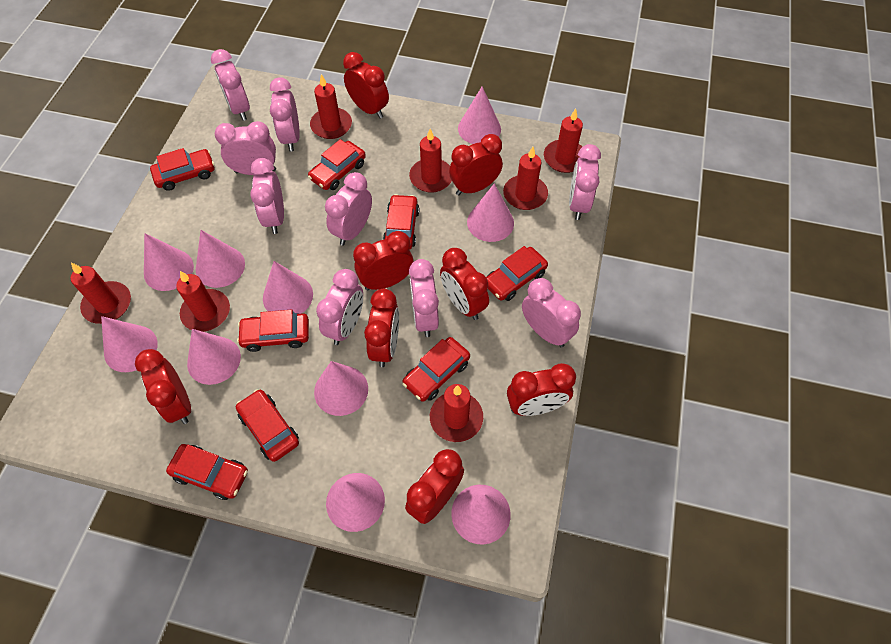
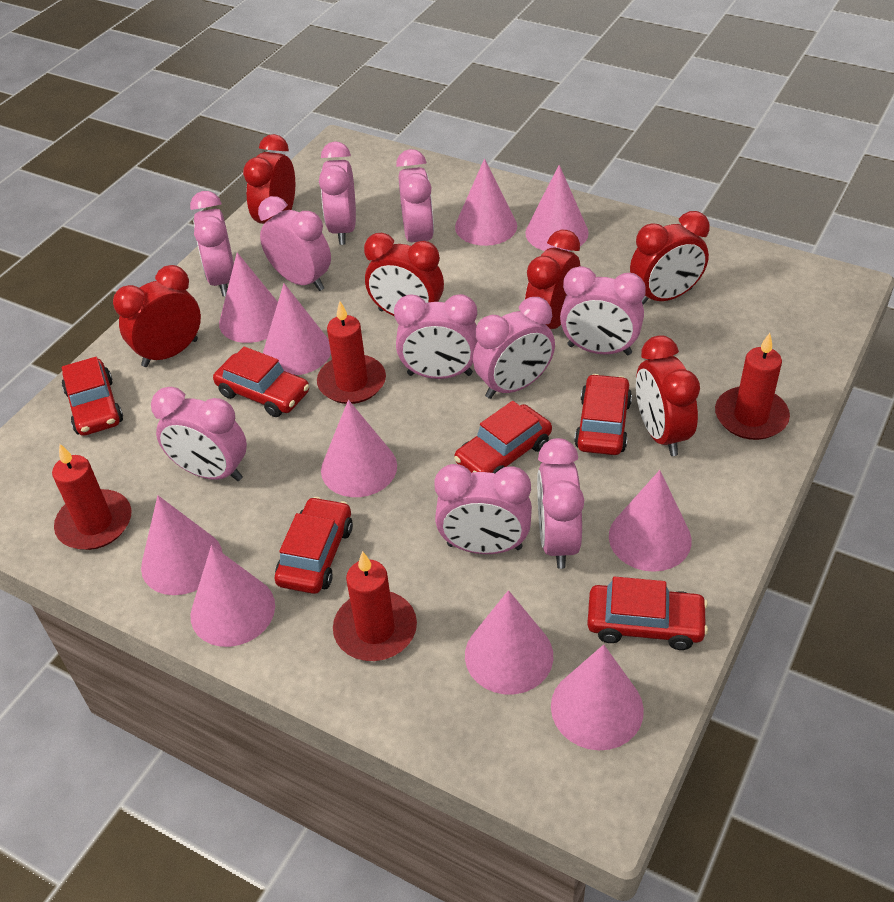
pink clock: [211,49,250,121] [215,121,276,175] [250,158,284,234] [270,77,300,151] [316,269,363,345] [325,172,372,246] [409,259,439,337] [522,278,581,347] [569,144,601,220] = 9 -> [151,387,247,481] [190,191,234,296] [258,196,331,291] [319,141,356,245] [394,294,478,379] [396,149,434,243] [434,464,532,554] [473,297,555,399] [537,438,584,569] [560,266,646,355] = 10
red candle: [71,263,131,324] [176,271,230,332] [310,74,352,139] [409,129,452,193] [430,384,483,442] [503,147,548,210] [544,109,583,173] = 7 -> [52,443,131,550] [317,301,386,404] [333,551,417,661] [715,333,790,440] = 4
red car: [150,148,215,191] [166,444,248,500] [236,389,299,462] [237,309,309,352] [308,139,366,190] [383,194,420,250] [402,337,470,402] [486,246,548,301] = 8 -> [62,357,123,436] [213,347,309,417] [275,497,353,594] [454,401,552,473] [574,374,632,455] [587,576,708,650] = 6
red clock: [135,349,191,424] [343,52,389,119] [353,231,414,290] [364,289,399,367] [405,449,464,524] [440,248,489,320] [449,134,503,196] [507,363,576,416] = 8 -> [113,265,201,367] [243,134,295,224] [364,233,444,316] [525,230,580,329] [630,211,709,305] [636,335,700,456] = 6

